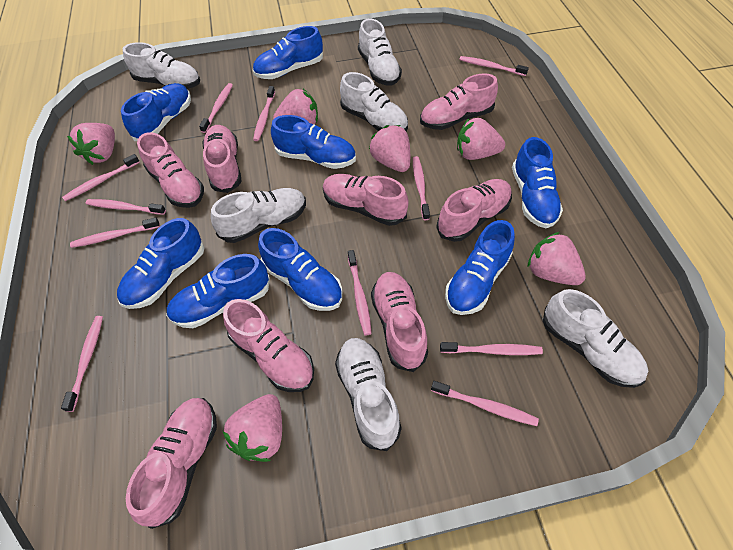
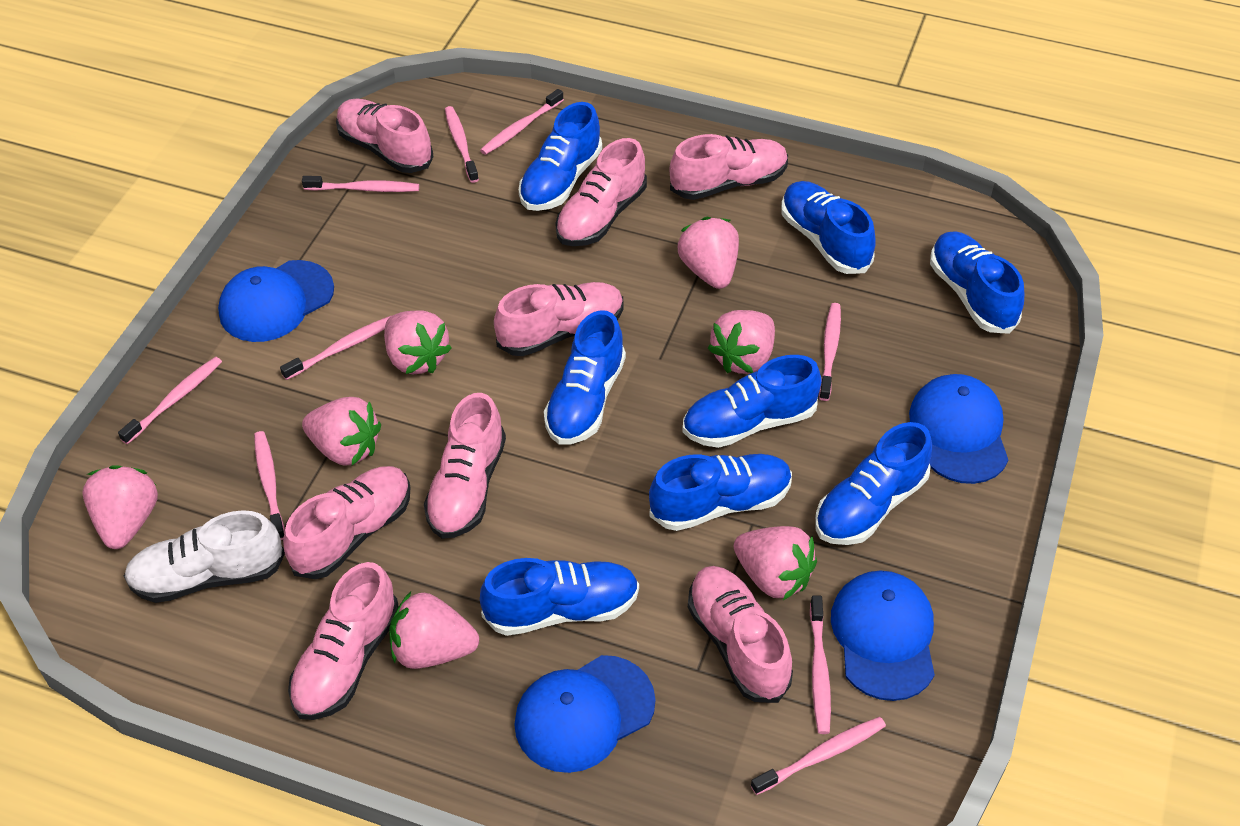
blue cap: none = 0 -> [218,260,334,342] [514,655,656,773] [831,571,935,701] [909,374,1008,484] = 4
pink strawberry: [67,123,115,165] [223,394,282,462] [273,89,318,124] [369,125,410,172] [457,118,505,160] [528,232,586,285] = 6 -> [83,465,158,549] [302,397,381,466] [384,310,452,374] [389,592,479,669] [678,217,739,289] [708,310,775,374] [734,526,817,600] = 7
pink toothbrush: [61,316,103,412] [62,154,140,201] [70,218,160,248] [86,199,166,215] [199,83,233,133] [253,86,275,141] [348,250,372,335] [413,156,430,220] [431,381,539,426] [440,342,543,355] [459,56,529,76] = 11 -> [118,357,222,444] [254,431,285,540] [280,316,391,380] [302,176,419,192] [445,106,479,183] [480,89,564,155] [751,717,886,795] [810,595,831,734] [819,303,841,401] = 9
white shoe: [123,42,200,89] [211,188,306,243] [335,338,402,451] [340,72,408,131] [358,18,402,86] [543,289,648,388] = 6 -> [124,510,285,603] = 1

